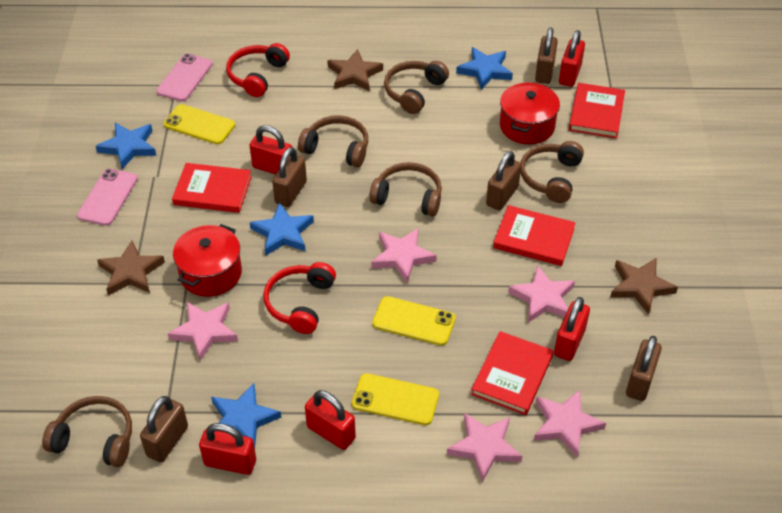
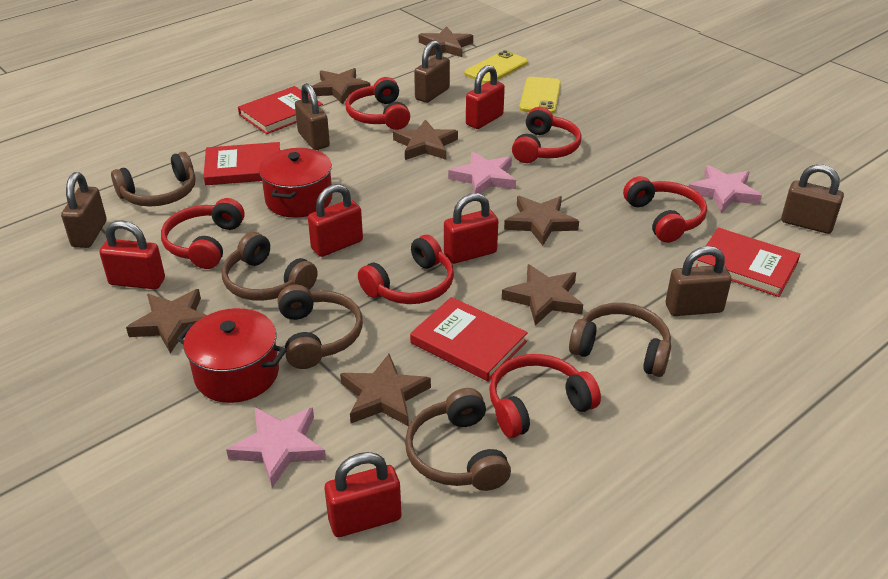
blue star: [96,123,156,169] [211,383,281,448] [250,202,314,256] [456,47,513,90] = 4 -> none = 0
brown star: [97,241,165,295] [327,49,383,91] [610,258,678,315] = 3 -> [126,289,207,353] [312,68,371,104] [340,354,431,427] [393,119,458,160] [419,26,473,57] [502,264,583,326] [504,196,579,246] = 7
pink phone: [77,169,138,226] [156,54,213,101] = 2 -> none = 0
pink star: [168,302,238,361] [371,228,437,283] [447,413,522,482] [508,265,575,323] [534,390,606,457] = 5 -> [226,407,326,488] [448,151,516,194] [689,165,762,213] = 3
red headphones: [226,43,290,97] [263,262,336,334] = 2 -> [161,198,245,269] [346,77,410,130] [358,235,454,304] [489,354,601,438] [512,107,581,163] [623,176,707,243] = 6
yellow phone: [164,104,235,144] [352,373,439,425] [372,296,456,346] = 3 -> [464,50,528,84] [519,77,561,114] = 2

